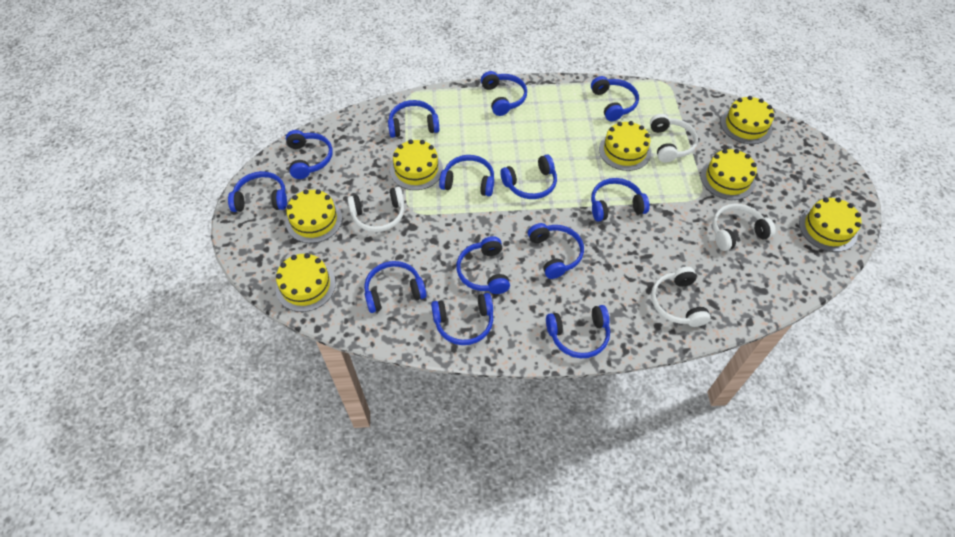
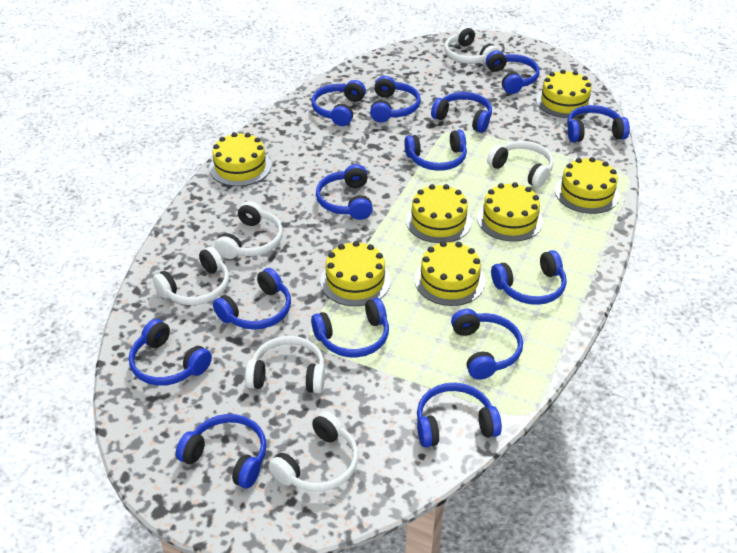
blue headphones: [228,171,287,212] [286,130,333,179] [364,261,427,313] [388,100,439,138] [431,293,493,345] [439,155,494,196] [456,236,510,294] [481,71,527,116] [500,155,557,199] [528,223,584,279] [546,305,610,358] [591,76,639,121] [591,178,650,222] = 13 -> [129,319,212,386] [176,414,267,488] [213,268,291,330] [311,80,366,126] [311,298,389,358] [316,164,373,220] [370,76,421,123] [404,130,467,171] [417,383,502,447] [431,92,492,133] [451,309,523,380] [486,50,540,94] [491,250,567,305] [567,105,630,142] = 14
white headphones: [347,187,404,232] [650,114,698,163] [651,267,711,327] [712,203,776,251] = 4 -> [152,247,229,305] [215,201,283,259] [245,336,325,393] [269,411,358,492] [444,26,500,64] [487,141,554,188] = 6

